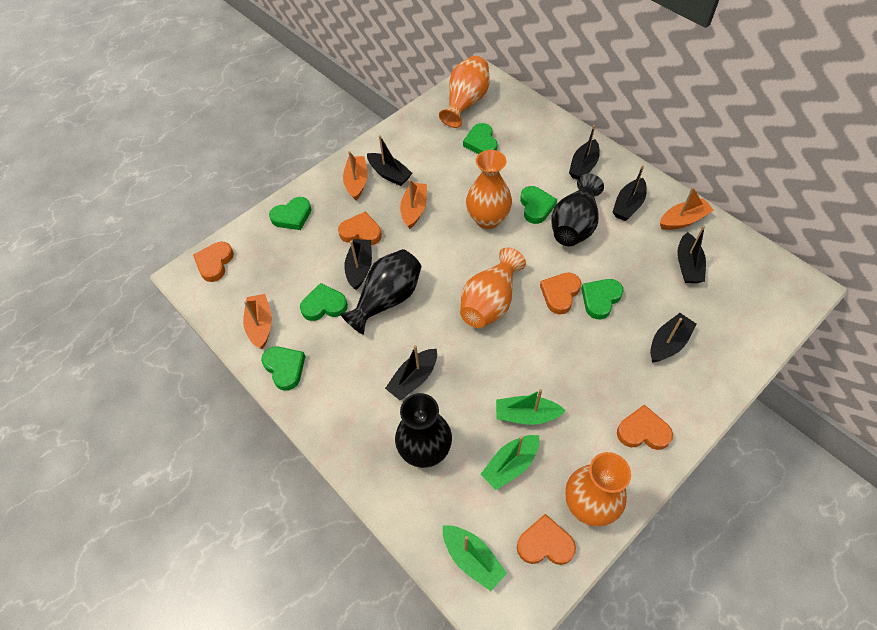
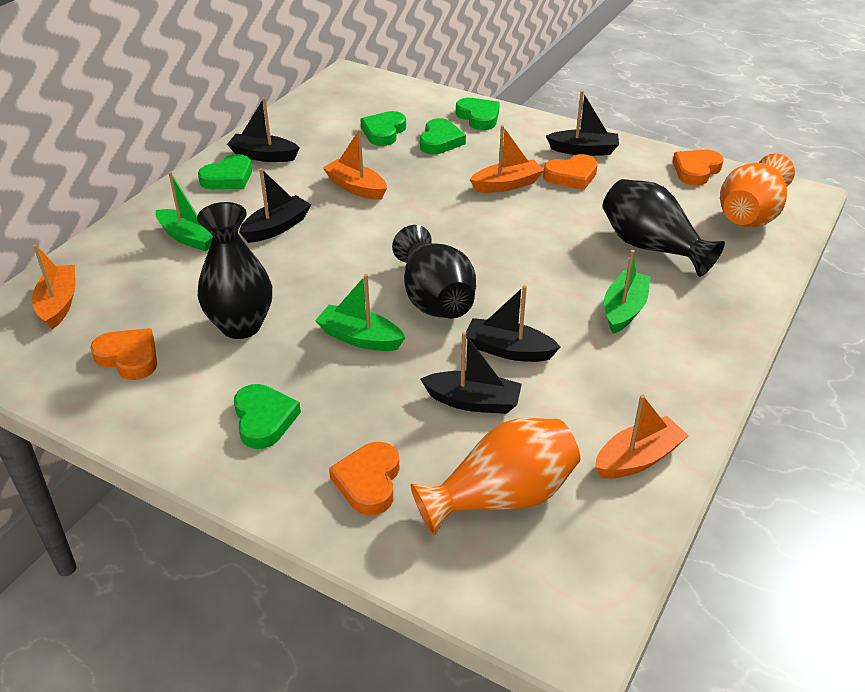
black boat: [344,239,372,290] [367,135,412,186] [385,345,437,400] [569,125,600,180] [613,165,647,221] [650,313,696,363] [677,226,706,283] = 7 -> [227,97,299,162] [239,168,311,243] [421,332,522,414] [466,285,560,362] [546,91,619,156] = 5
green heart: [261,347,306,391] [269,197,311,230] [300,283,348,321] [463,123,497,154] [520,186,557,224] [581,279,623,320] = 6 -> [198,154,252,189] [234,384,301,449] [360,111,406,146] [420,118,466,154] [456,98,500,130] = 5
orange heart: [193,242,234,282] [338,212,382,245] [517,514,576,565] [540,273,581,314] [617,405,673,450] = 5 -> [90,328,157,380] [329,442,400,515] [543,154,598,190] [673,150,724,186] = 4
orange vase: [439,56,490,128] [460,248,526,328] [466,150,512,229] [565,452,631,527] = 4 -> [410,418,580,536] [720,153,795,228] = 2

